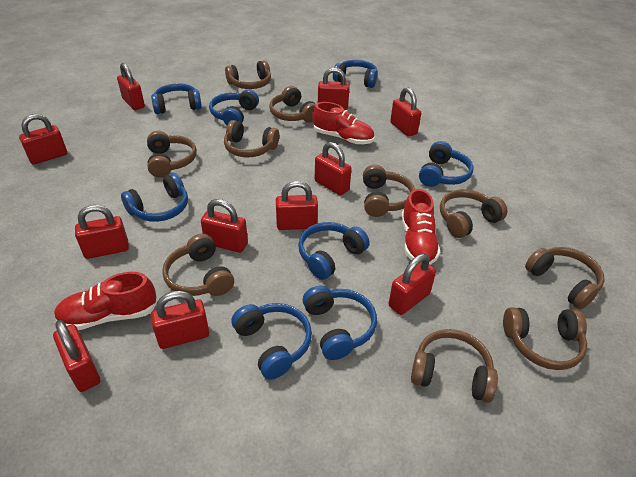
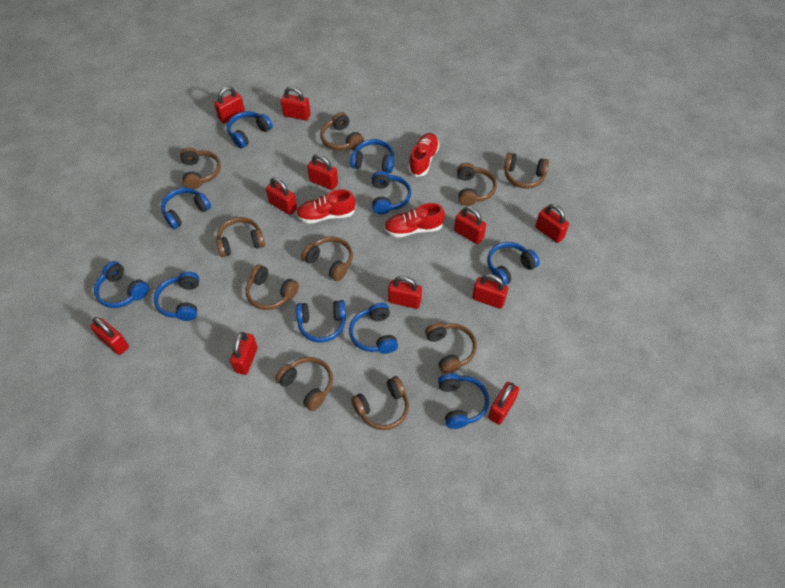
blue headphones: [121,173,188,222] [151,83,202,114] [209,89,259,125] [231,303,312,380] [298,222,370,280] [302,286,377,360] [333,60,378,88] [419,141,474,187] = 8 -> [94,261,149,308] [154,271,199,321] [161,188,211,229] [227,111,273,149] [296,300,346,343] [349,303,398,354] [350,139,394,173] [372,171,411,215] [438,373,489,429] [487,242,540,285] = 10

